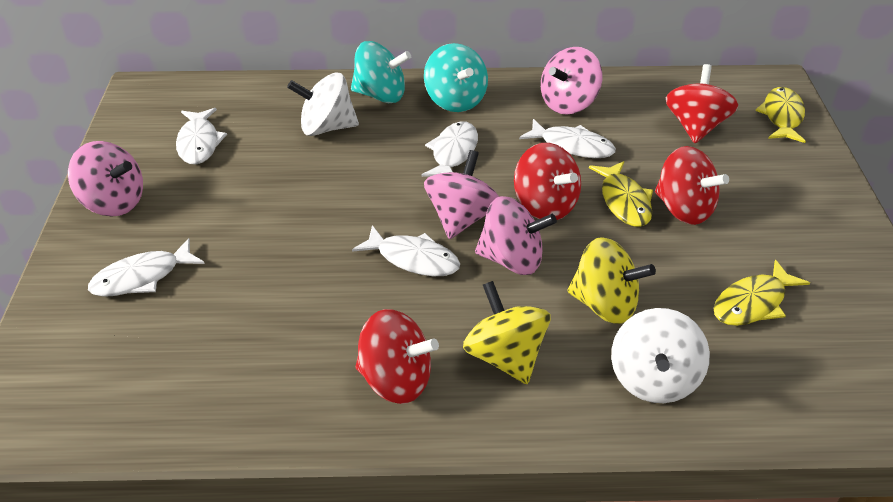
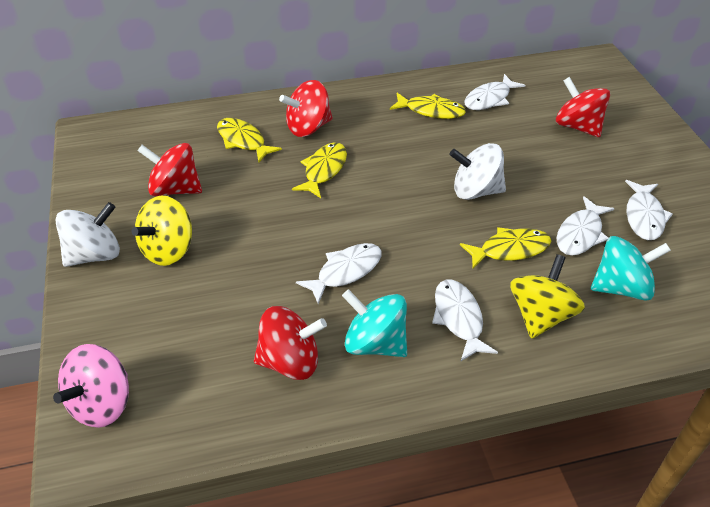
pink spinning top: [68,141,143,217] [424,150,499,239] [475,196,557,275] [541,47,603,115] = 4 -> [53,344,129,428] = 1
yellow fish: [589,161,653,227] [714,260,810,326] [755,87,806,143] = 3 -> [217,118,282,163] [292,142,347,198] [390,93,466,119] [460,227,552,269] = 4

